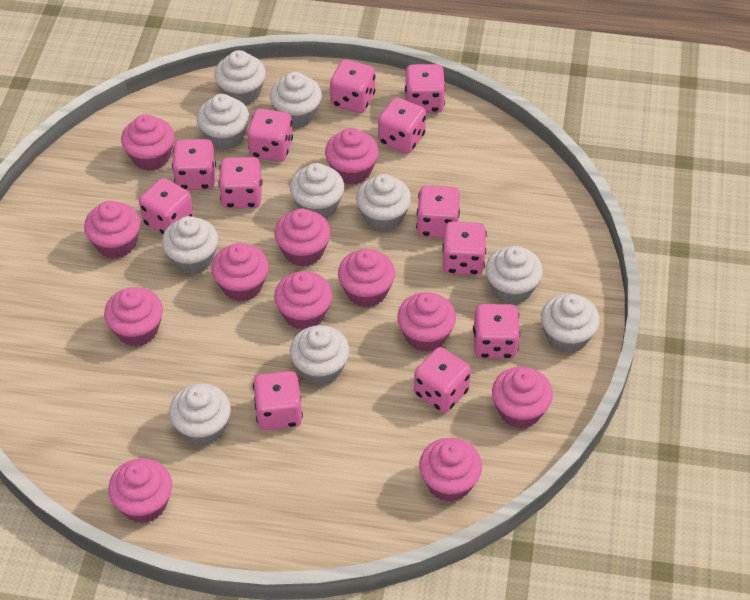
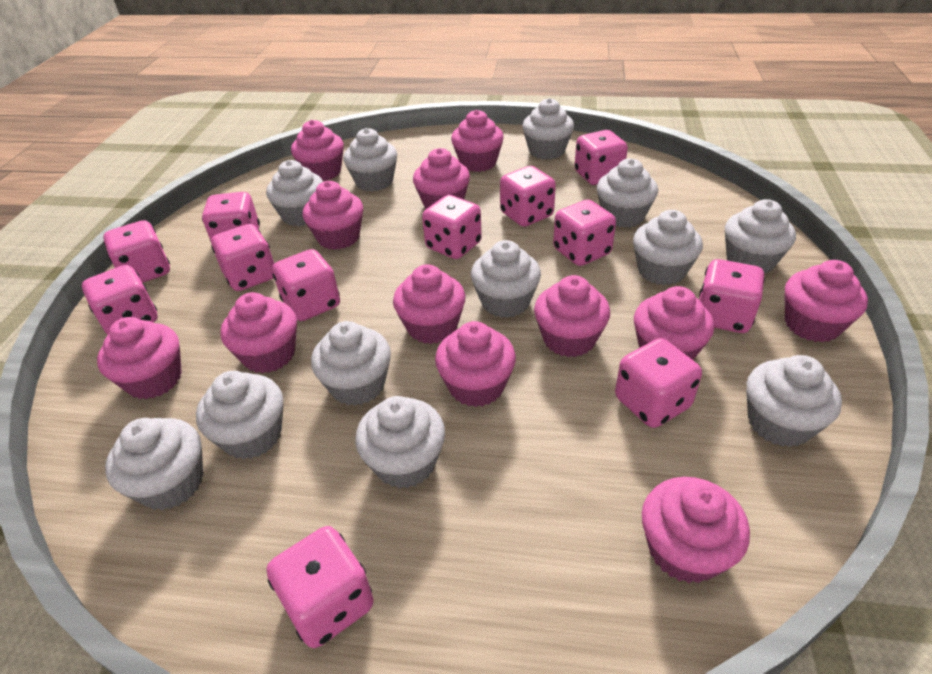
white cupcake: [162,216,218,274] [169,383,231,446] [197,94,249,150] [214,50,266,105] [270,72,322,128] [290,163,344,218] [290,325,349,386] [356,174,411,232] [485,246,543,304] [541,294,600,353] = 10 -> [105,418,203,510] [196,371,283,459] [266,160,323,226] [311,321,391,406] [344,128,397,191] [355,396,445,488] [471,240,541,318] [522,98,574,160] [597,158,658,228] [633,210,703,285] [725,199,796,273] [746,355,842,447] = 12

